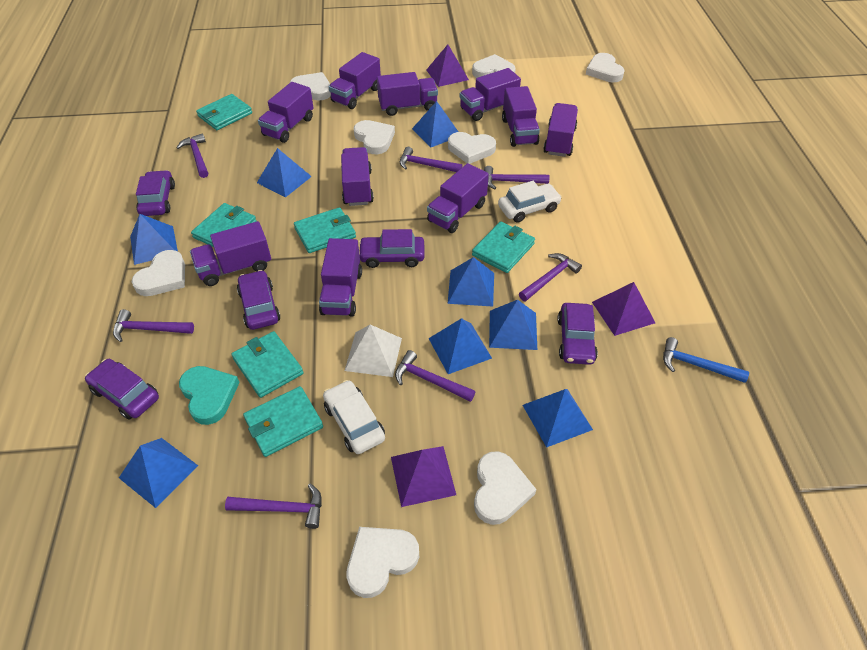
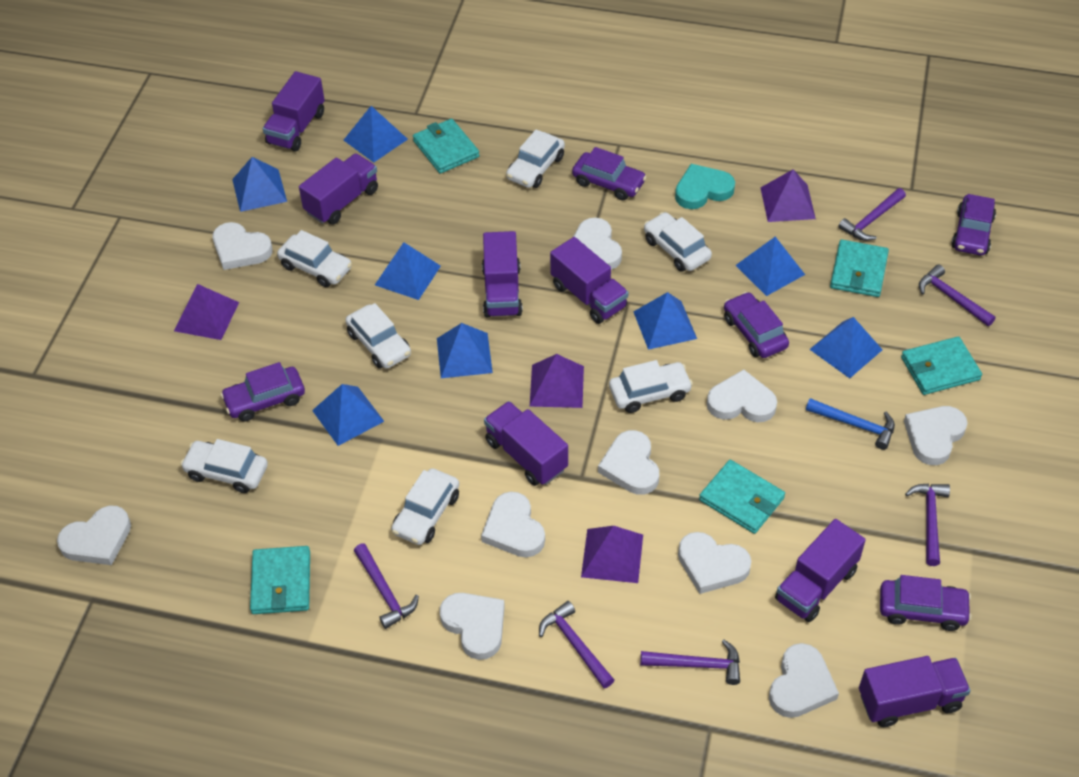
purple hammer: [113,309,194,342] [177,133,208,178] [225,484,322,529] [395,350,475,402] [400,147,462,172] [484,166,550,189] [519,253,582,301] = 7 -> [354,543,419,629] [539,601,614,688] [640,640,740,685] [838,188,906,241] [905,484,950,566] [919,265,996,326] = 6
purple pyramid: [391,446,456,507] [426,44,469,87] [592,282,655,336] = 3 -> [174,284,239,340] [530,354,584,408] [581,526,643,583] [761,169,816,222] = 4
purple truck: [190,221,271,286] [258,82,314,143] [319,238,362,317] [329,52,381,109] [341,147,374,206] [377,72,438,116] [427,163,489,233] [459,68,521,121] [502,86,540,147] [543,103,578,157] = 10 -> [263,71,325,151] [299,153,378,225] [482,231,523,317] [484,401,568,486] [550,237,629,324] [775,519,866,622] [859,656,970,727] = 7
turquoise wallet: [191,203,257,247] [196,94,252,130] [231,331,304,398] [243,386,323,457] [294,207,356,253] [472,222,535,273] = 6 -> [250,546,310,614] [413,119,480,174] [699,460,785,534] [830,239,889,297] [901,336,982,395] = 5
white car: [323,380,385,454] [498,181,562,223] = 2 -> [181,439,268,493] [277,230,352,287] [345,303,411,369] [391,468,459,545] [506,129,565,188] [609,360,693,413] [644,212,712,272] = 7
white heart: [132,250,185,296] [290,72,331,100] [346,527,419,598] [353,120,395,154] [448,132,496,164] [472,54,516,78] [474,451,536,525] [586,53,625,82] = 8 -> [57,506,131,565] [213,222,272,270] [440,593,505,660] [481,492,545,557] [573,218,622,270] [598,430,659,495] [678,532,751,594] [707,369,777,422] [769,643,839,718] [904,406,967,465] = 10
white pyramid: [345,325,402,377] = 1 -> none = 0

